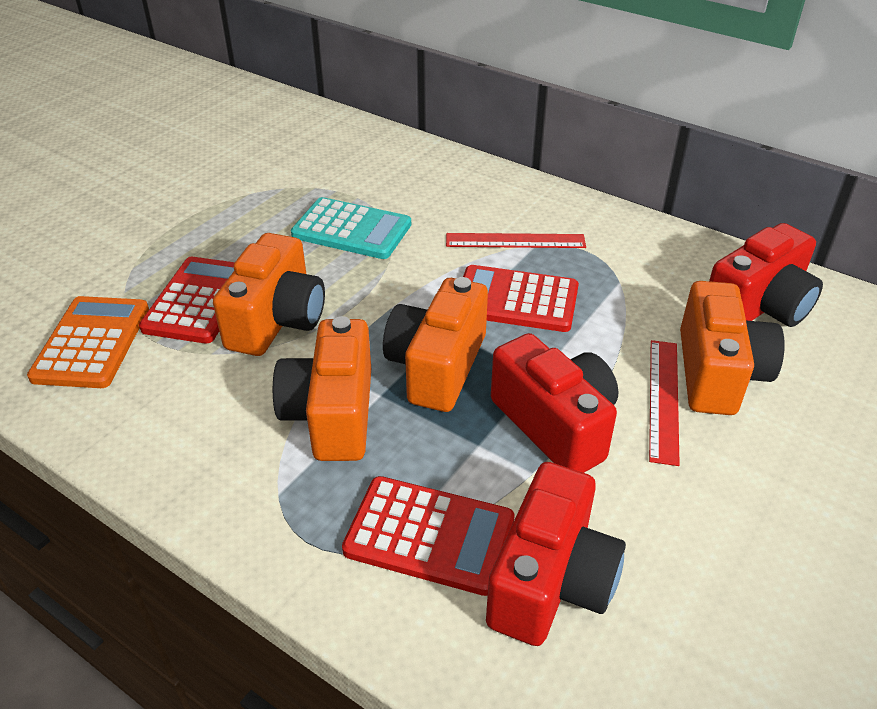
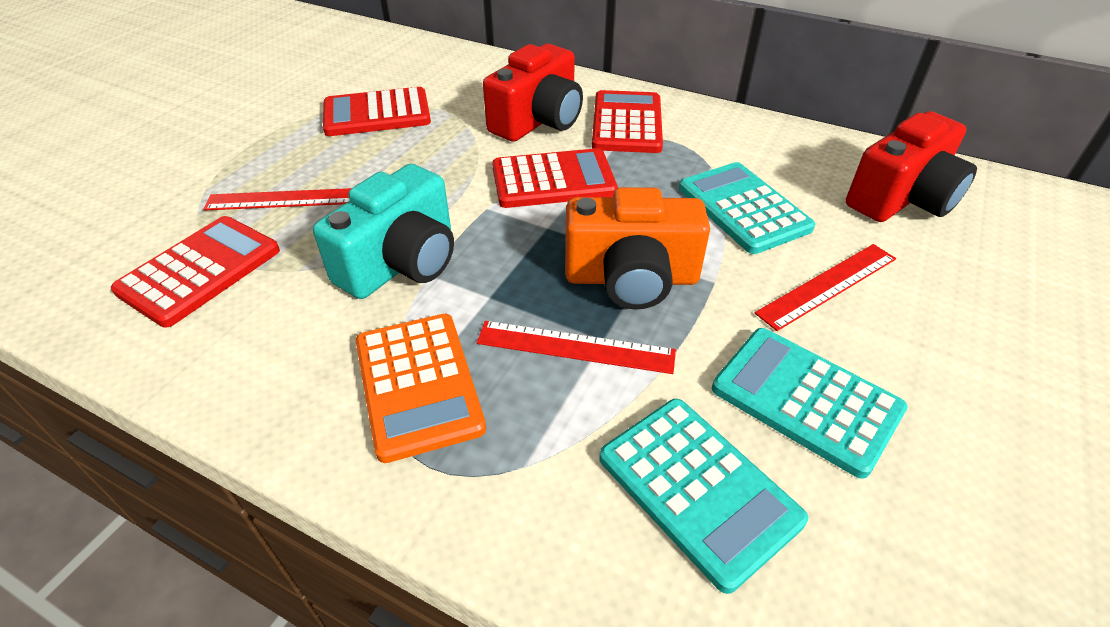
orange camera: [213,233,325,356] [273,316,371,461] [383,277,488,412] [680,281,785,415] = 4 -> [565,187,710,309] = 1
red calculator: [139,257,235,343] [342,476,515,596] [463,265,579,332] = 3 -> [111,216,280,328] [323,87,431,136] [492,148,618,208] [592,90,663,153] = 4
red camera: [486,462,626,646] [491,333,619,473] [709,223,823,327] = 3 -> [483,44,583,142] [846,111,977,222] = 2
red ruler: [446,233,586,248] [649,340,680,466] = 2 -> [203,188,351,211] [477,321,676,374] [755,244,896,331] = 3
turquoise calculator: [291,197,411,259] = 1 -> [599,399,808,594] [679,162,815,254] [712,328,908,479] = 3
turquoise camera: none = 0 -> [313,164,454,299] = 1

